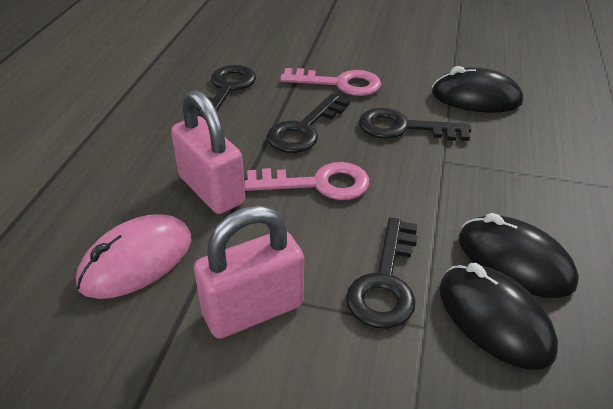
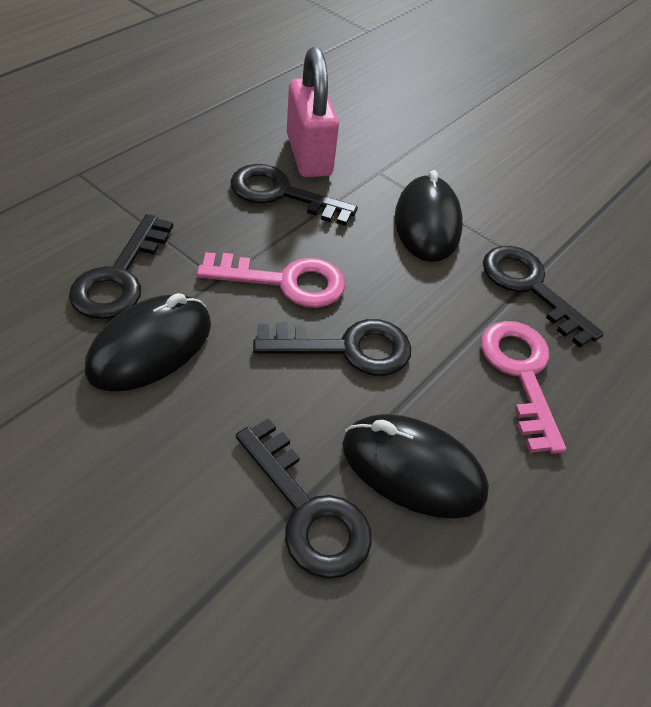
black key: [197,65,256,119] [267,93,350,153] [346,218,418,329] [359,108,471,141] = 4 -> [69,214,173,319] [230,164,358,226] [236,418,372,579] [253,319,411,376] [483,246,604,348] = 5
pink mouse: [76,214,191,299] = 1 -> none = 0
pink padlock: [171,90,245,214] [194,205,304,339] = 2 -> [287,47,339,177] = 1

